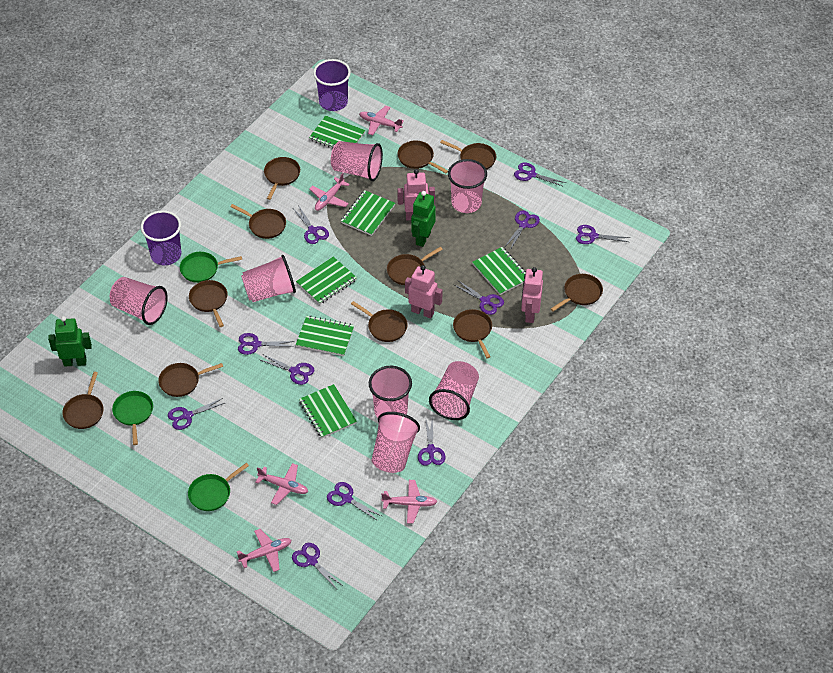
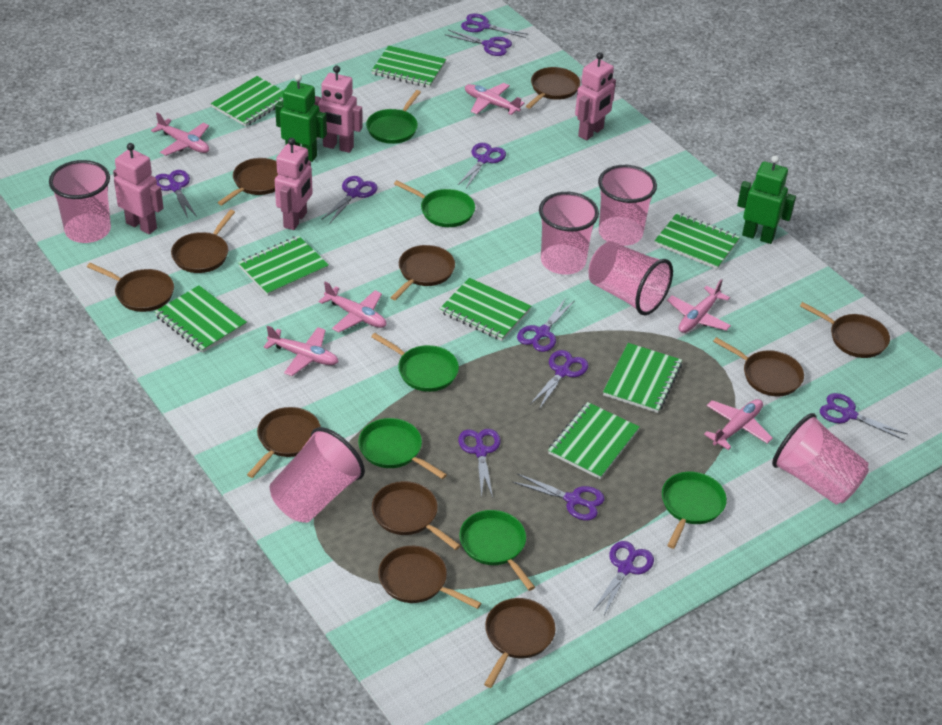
green notebook: [296,257,357,304] [296,315,354,356] [299,384,357,438] [309,116,365,149] [341,190,395,236] [472,247,526,295] = 6 -> [155,285,247,353] [211,76,283,127] [238,236,329,296] [371,46,446,88] [440,278,531,341] [548,402,640,479] [603,343,682,413] [654,212,740,269] = 8
green pan: [112,391,153,445] [180,252,242,283] [188,463,249,511] = 3 -> [358,418,447,479] [366,90,421,144] [371,333,459,392] [394,180,475,227] [459,510,535,591] [662,472,727,549] = 6
pink cup: [110,277,168,325] [241,255,296,302] [331,141,383,181] [369,366,412,418] [372,412,420,473] [429,361,479,420] [448,159,487,213] = 7 -> [49,160,111,243] [269,427,365,523] [539,192,599,274] [589,241,673,315] [598,165,657,246] [772,413,869,505] = 6
pink plane: [237,529,292,572] [255,463,308,505] [309,173,350,211] [359,106,404,135] [381,480,437,524] = 5 -> [151,113,209,156] [263,325,338,376] [319,281,386,332] [465,83,525,115] [667,279,731,333] [704,399,773,450] = 6
pink robot: [397,169,435,220] [405,265,442,319] [521,267,543,323] = 3 -> [113,143,164,234] [275,138,313,230] [314,66,363,153] [575,52,616,140] = 4
purple cup: [141,210,181,266] [313,59,351,111] = 2 -> none = 0

